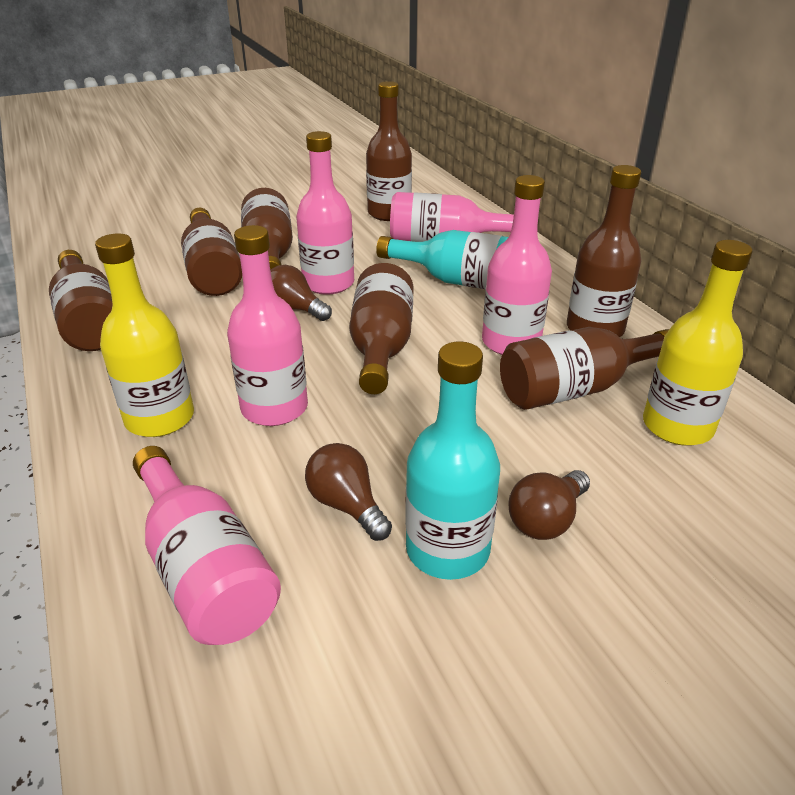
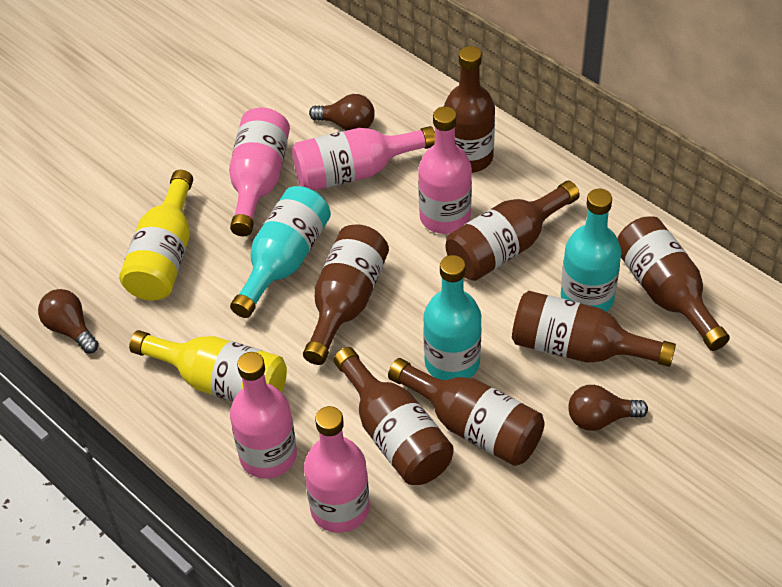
turquoise bottle: [376,230,508,289] [405,341,500,580] = 2 -> [230,186,331,318] [423,255,482,380] [561,189,622,312] = 3

